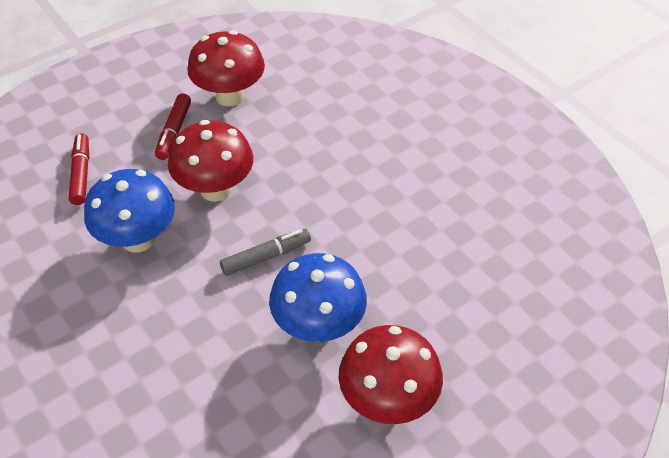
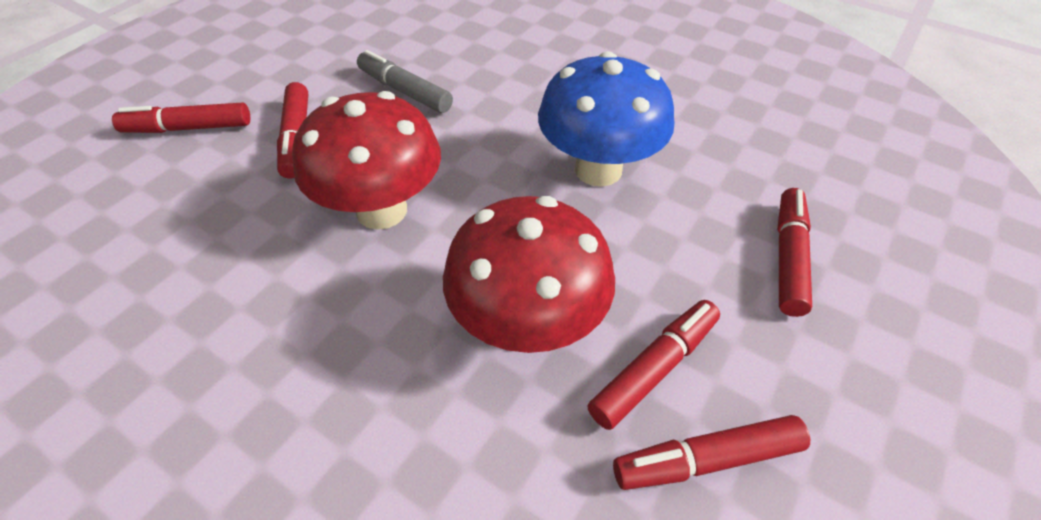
blue mushroom: [84,169,175,253] [269,253,367,342] = 2 -> [538,51,675,187] = 1
red marker: [69,133,89,205] [155,94,191,160] = 2 -> [112,102,250,133] [277,82,308,179] [588,300,720,430] [613,415,810,490] [777,188,812,317] = 5
red mushroom: [168,120,253,202] [187,30,265,106] [338,325,443,424] = 3 -> [292,91,441,230] [443,196,615,353] = 2

